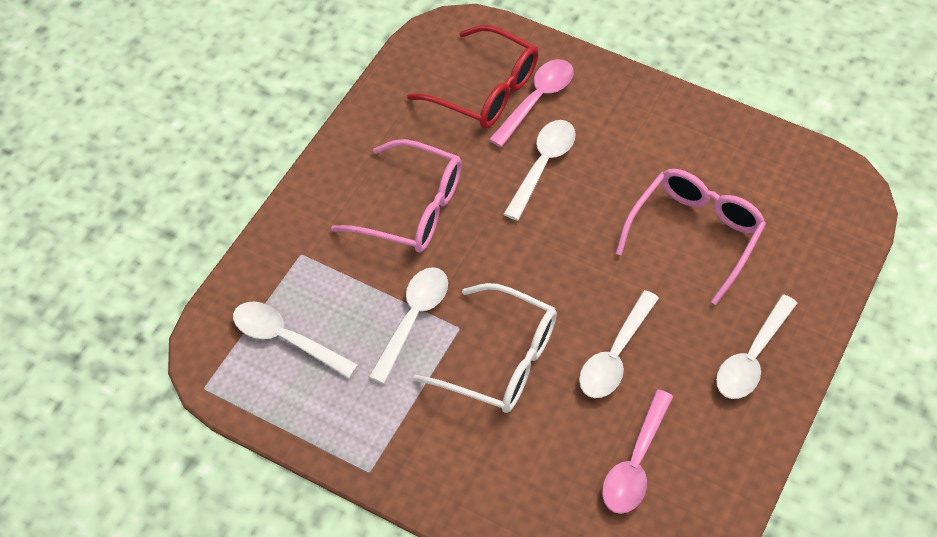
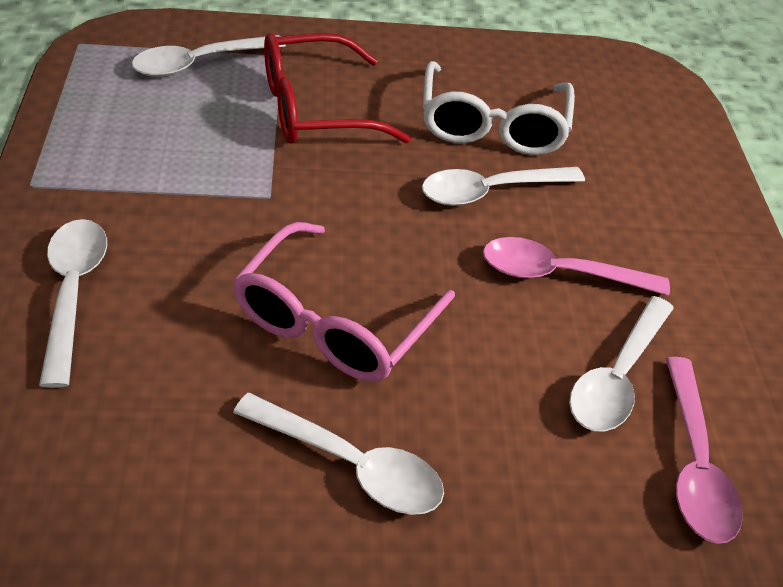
pink glasses: [331,139,462,253] [615,169,766,305] = 2 -> [233,222,455,382] = 1

